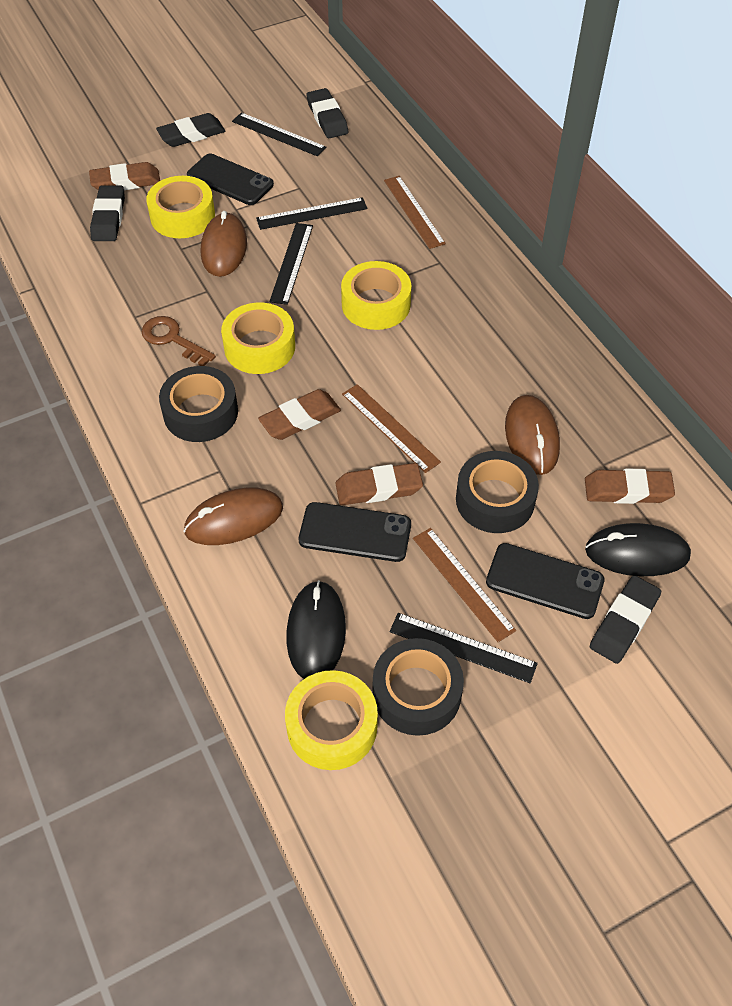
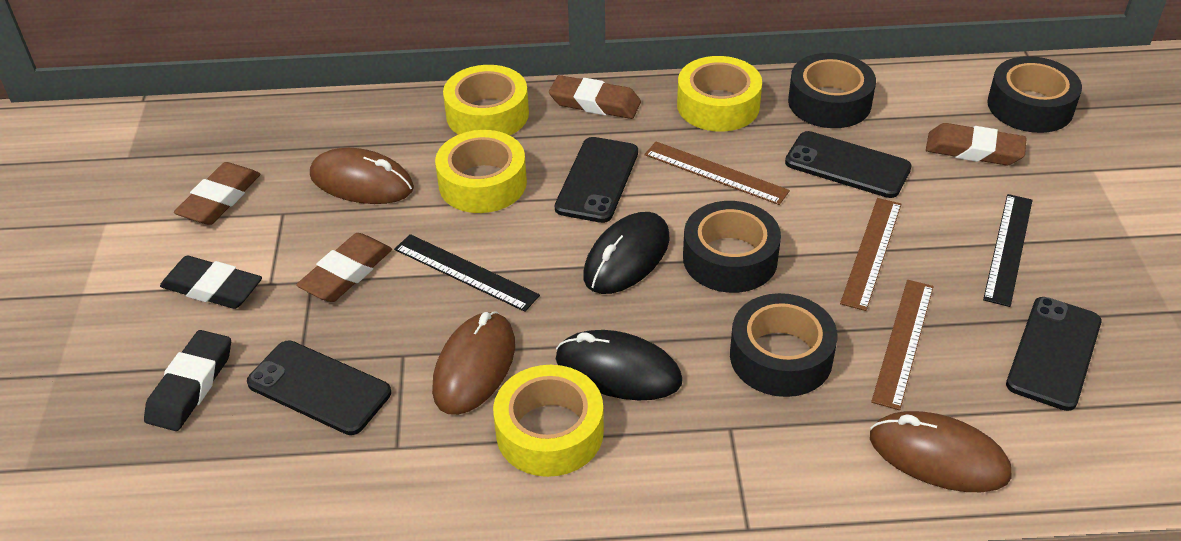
black eraser: [90,185,125,241] [156,113,225,147] [306,88,348,138] [590,575,661,664] = 4 -> [144,330,231,431] [160,256,262,309] = 2
black phone: [187,154,274,205] [299,502,411,562] [486,543,605,619] = 3 -> [247,340,391,435] [555,137,638,223] [785,131,912,198] [1006,297,1101,411] = 4
black ruler: [232,113,326,156] [256,197,367,230] [270,223,313,305] [390,613,538,683] = 4 -> [394,234,540,312] [983,194,1033,307] = 2
black tape: [159,366,238,442] [372,638,464,736] [456,451,539,533] = 3 -> [683,201,781,293] [730,293,838,397] [788,53,876,128] [987,56,1082,133] = 4
brown key: [142,316,216,366] = 1 -> none = 0

